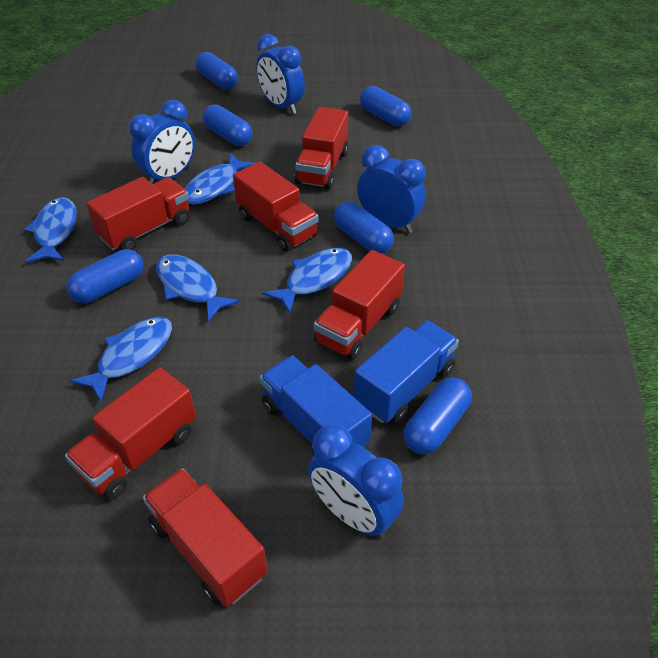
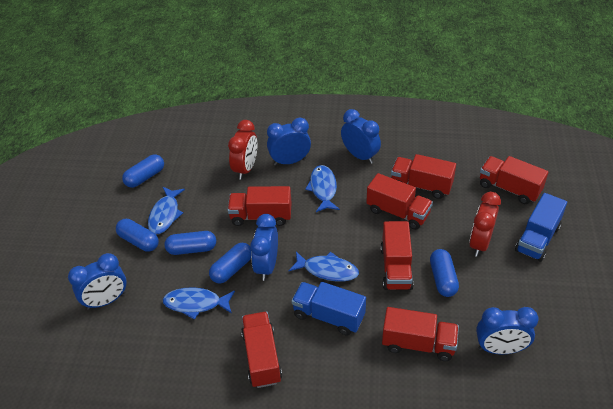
blue capsule: [67,249,144,303] [196,52,238,90] [203,104,252,146] [334,202,394,254] [360,86,411,126] [404,377,472,454] = 6 -> [116,219,159,252] [122,154,164,188] [165,231,216,255] [209,243,252,284] [430,249,459,297] = 5
blue clock: [129,100,195,184] [256,34,305,114] [308,424,404,538] [357,145,426,233] = 4 -> [68,253,127,310] [250,214,278,281] [267,118,311,166] [341,109,381,164] [476,307,539,354] = 5
blue fish: [24,197,77,263] [70,317,172,402] [156,255,240,322] [184,154,255,204] [262,248,352,314] = 5 -> [148,187,185,234] [163,287,235,320] [289,252,359,282] [305,165,340,212] = 4
red clock: none = 0 -> [228,120,257,180] [469,192,501,257] = 2
red truck: [65,367,196,499] [86,177,190,250] [143,469,267,607] [233,161,319,251] [295,107,348,189] [314,250,405,360] = 6 -> [228,186,292,226] [241,312,282,388] [366,173,433,230] [380,221,414,290] [382,307,459,361] [391,154,456,199] [480,156,548,204] = 7

